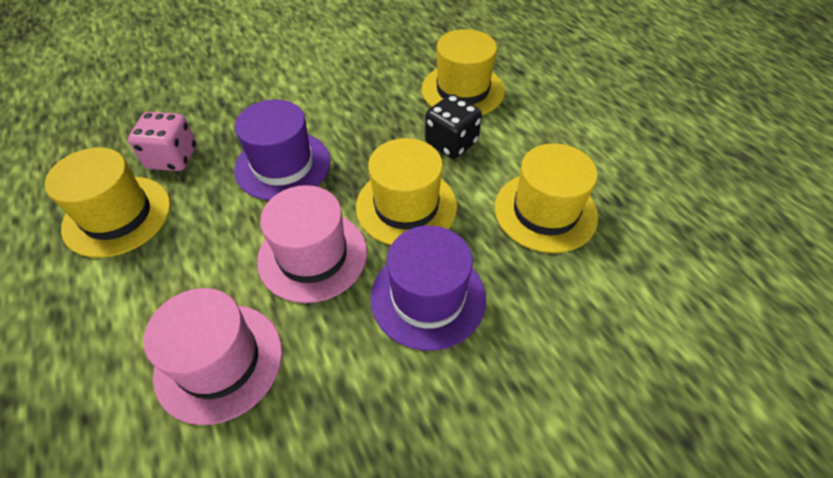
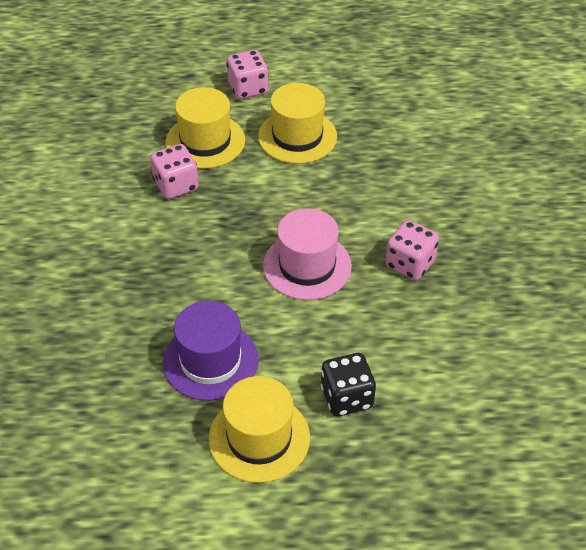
pink dice: [128,112,197,171] = 1 -> [150,144,199,199] [226,50,269,99] [385,220,439,280] = 3
pink hat: [144,288,282,425] [257,185,367,303] = 2 -> [263,208,352,300] = 1
purple hat: [234,99,330,201] [370,225,486,351] = 2 -> [163,301,259,401] = 1
yellow hat: [44,147,170,258] [356,138,457,245] [421,29,505,115] [495,143,598,253] = 4 -> [166,87,245,169] [209,376,310,483] [258,83,337,164] = 3

